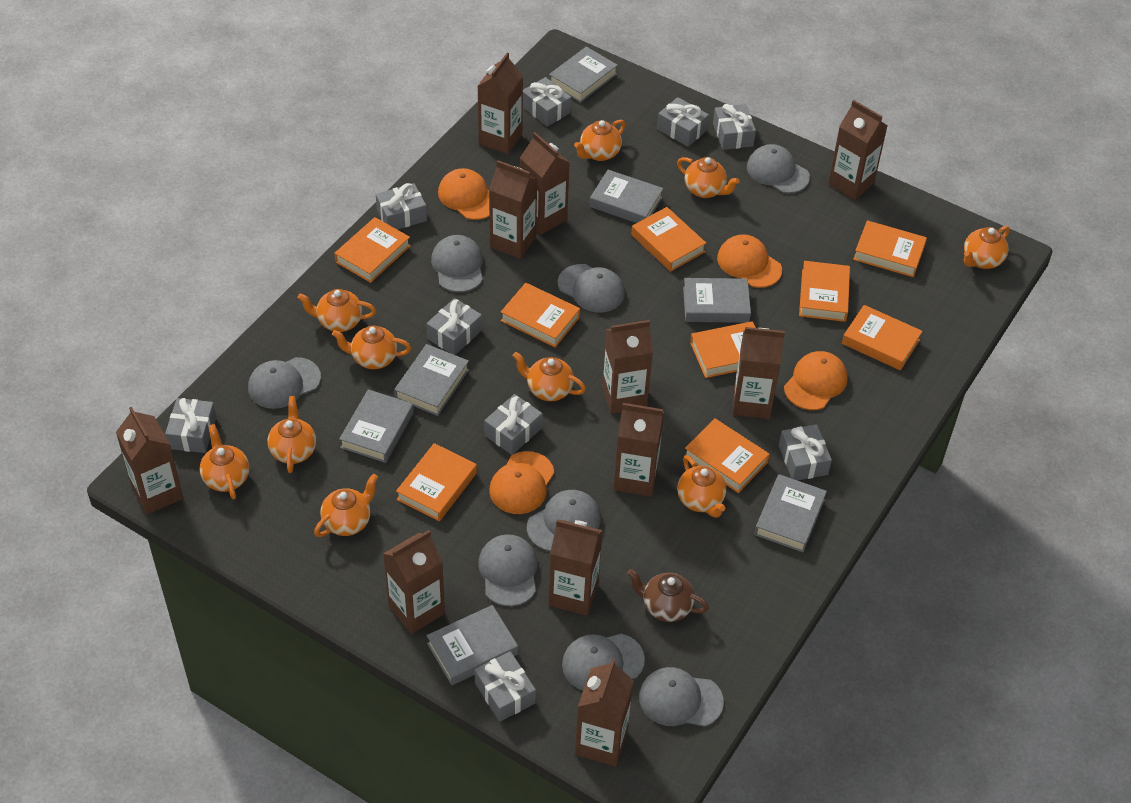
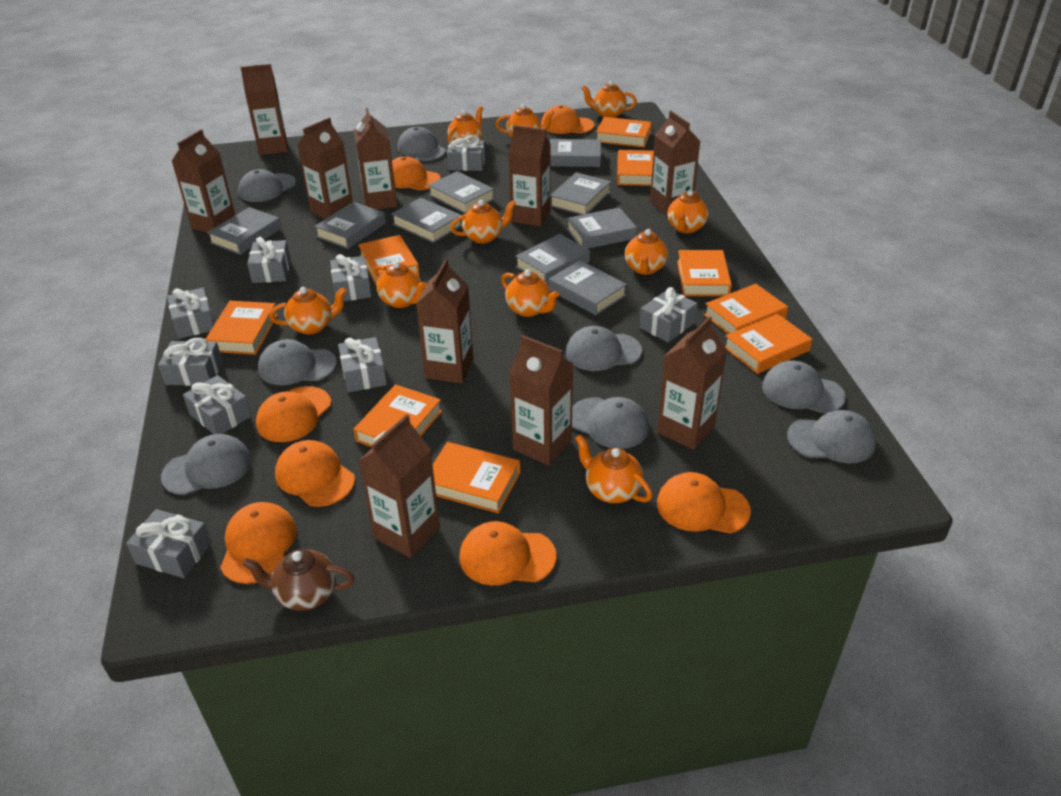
brown carton: [116,407,183,514] [383,530,445,634] [478,53,523,154] [489,160,538,259] [520,132,570,235] [549,519,603,616] [575,659,634,767] [602,320,653,414] [614,403,664,497] [732,327,785,419] [828,100,887,200] = 11 -> [171,129,235,233] [240,64,288,155] [297,118,353,219] [354,108,397,210] [358,414,440,558] [416,259,473,384] [508,125,550,226] [509,335,573,466] [650,111,700,216] [657,316,727,450] = 10
grey book: [339,389,414,463] [394,344,469,416] [427,605,518,685] [549,47,618,103] [590,170,663,223] [683,278,751,323] [754,474,827,552] = 7 -> [207,207,282,255] [314,202,386,249] [392,198,462,243] [428,171,495,214] [515,234,590,284] [549,260,627,315] [550,139,601,167] [550,172,611,215] [567,207,637,249] = 9
orange cap: [438,168,489,220] [489,451,554,514] [717,234,782,288] [784,351,848,410] = 4 -> [220,502,297,584] [256,386,331,442] [275,440,355,507] [392,156,441,190] [460,521,557,586] [541,105,594,134] [657,472,751,534] = 7

